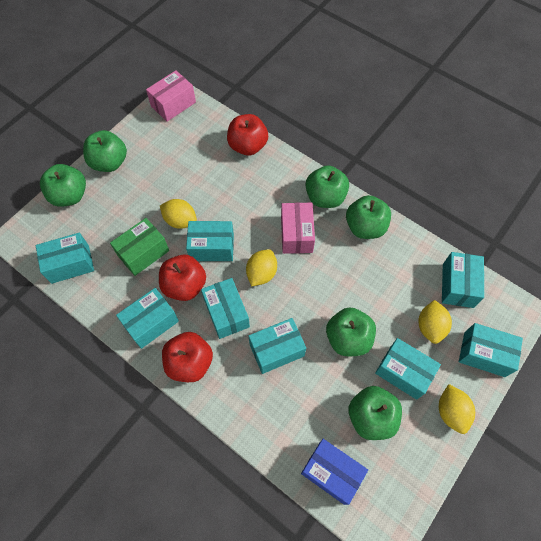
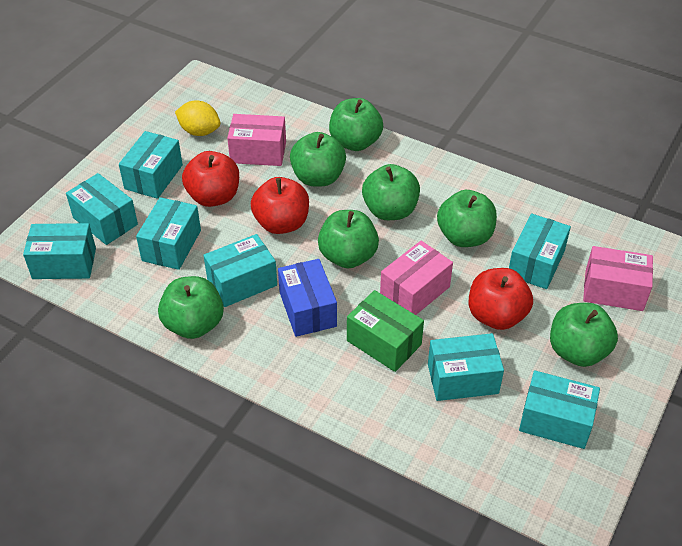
green apple: [40,164,86,207] [83,130,127,172] [305,165,349,208] [326,307,376,356] [346,195,391,239] [348,386,402,440] = 6 -> [158,276,224,339] [290,132,346,187] [318,210,379,268] [329,98,383,151] [362,164,420,220] [437,190,497,247] [550,303,618,367] = 7
pink box: [146,70,196,122] [281,203,315,254] = 2 -> [227,114,286,166] [380,241,453,315] [583,246,653,311] = 3
yellow lemon: [160,199,197,229] [246,249,277,286] [418,300,452,344] [439,384,475,434] = 4 -> [175,100,220,136] = 1

